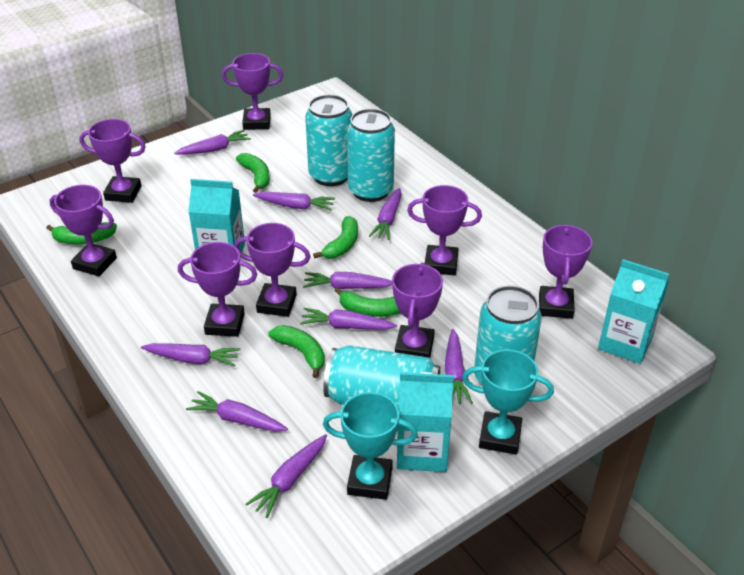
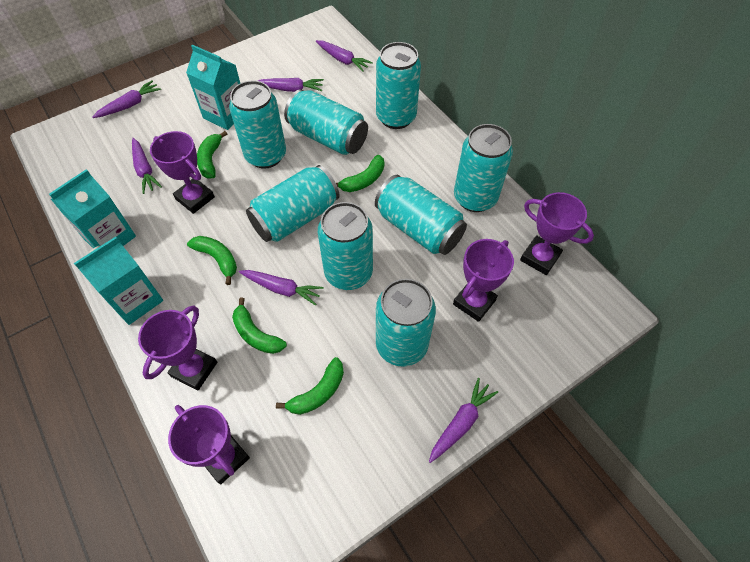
purple carrot: [141,343,240,367] [174,130,251,155] [186,391,288,432] [245,434,327,518] [253,192,335,211] [300,308,397,330] [303,272,392,289] [369,188,402,240] [445,329,473,404] = 9 -> [93,80,161,118] [132,138,162,194] [239,270,323,306] [258,78,324,92] [316,40,373,72] [429,378,498,463] = 6
purple trophy: [50,185,117,276] [79,119,146,203] [178,242,257,337] [222,53,283,130] [234,223,311,317] [392,263,443,358] [407,185,482,275] [539,224,592,319] = 8 -> [138,305,217,390] [150,131,215,214] [168,405,250,484] [453,239,514,322] [520,192,594,275] = 5
turquoise can: [305,95,352,186] [323,345,440,409] [347,109,395,202] [474,286,542,385] = 4 -> [229,81,286,169] [246,165,340,242] [284,89,368,155] [318,202,373,290] [375,175,467,255] [376,42,421,129] [376,279,436,367] [454,124,513,212] = 8
turquoise trophy: [323,392,418,500] [462,349,554,455] = 2 -> none = 0

